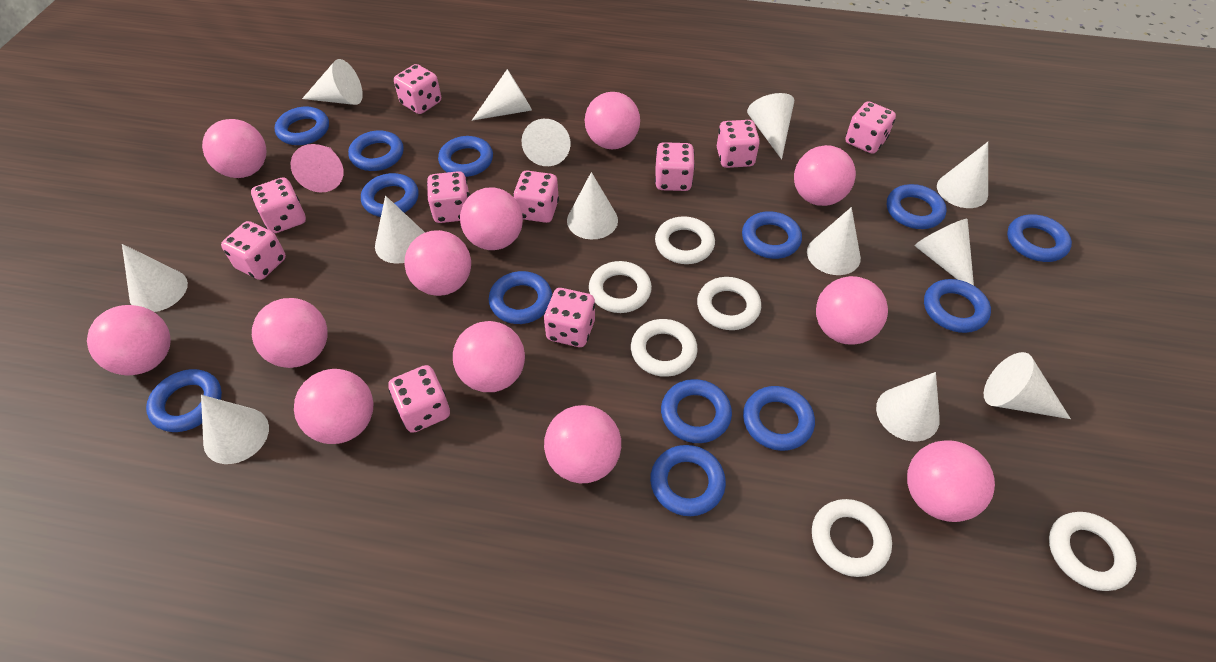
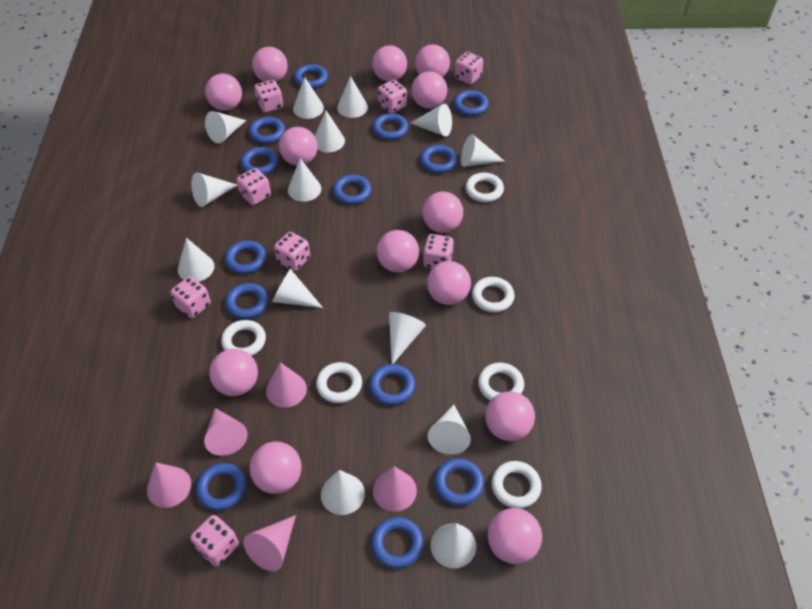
pink ball: [87,305,171,375] [202,119,266,178] [252,298,327,368] [294,369,374,444] [405,230,471,296] [453,321,525,392] [460,188,523,250] [544,405,621,483] [585,92,640,149] [794,145,856,206] [816,276,888,345] [907,440,995,522] = 12 -> [205,73,242,111] [209,349,258,396] [250,441,302,494] [252,47,288,82] [279,127,318,165] [372,45,407,82] [377,230,419,273] [411,71,447,109] [415,44,450,77] [422,191,463,233] [427,261,471,305] [485,391,535,441] [488,508,542,564] = 13
pink cone: [291,144,343,193] = 1 -> [147,463,191,508] [204,408,248,456] [243,515,296,571] [266,362,307,408] [373,466,417,512] = 5
pink dice: [221,221,286,280] [251,177,306,233] [388,365,450,433] [394,64,441,114] [427,171,470,223] [513,170,559,223] [544,288,595,347] [655,142,695,191] [717,120,760,168] [845,101,896,154] = 10 -> [171,276,211,318] [190,515,239,566] [237,168,271,205] [254,80,283,113] [274,232,310,271] [378,80,407,113] [423,234,454,269] [455,52,483,85] = 8
white cone: [122,244,188,312] [201,395,269,464] [302,59,363,105] [375,196,425,264] [472,69,532,121] [522,119,570,166] [567,172,618,240] [747,93,794,160] [807,207,861,275] [876,372,940,442] [915,219,974,285] [937,142,988,208] [984,352,1071,419] = 13 -> [178,238,214,282] [191,172,237,207] [205,111,246,144] [272,269,323,308] [288,158,321,202] [293,77,324,119] [315,110,345,152] [321,470,365,515] [337,76,368,118] [389,312,426,364] [411,104,452,136] [428,405,471,454] [431,523,476,568] [461,134,504,167] = 14

